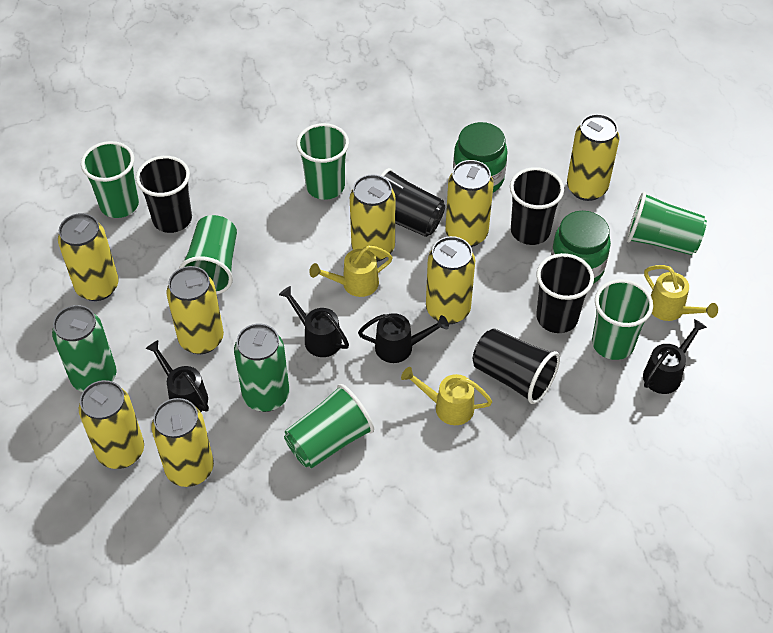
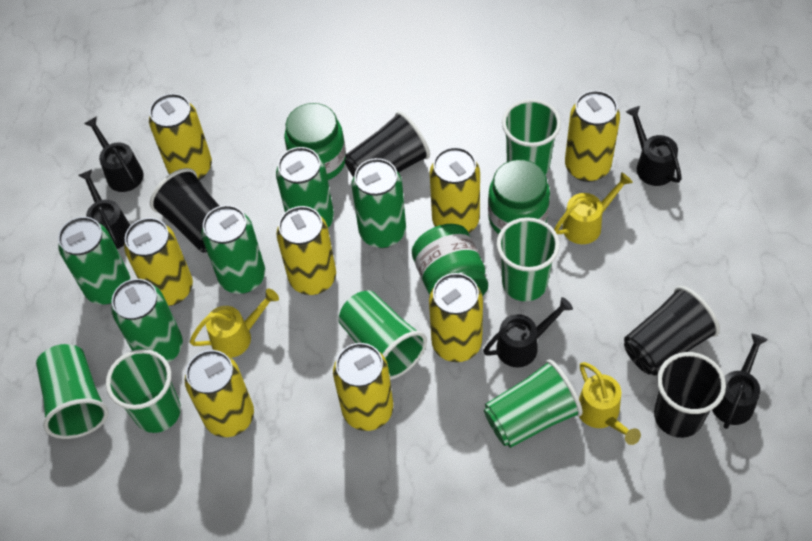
black cup: [136,156,192,233] [380,168,445,237] [473,328,560,404] [510,167,564,245] [536,253,594,333] = 5 -> [150,168,219,252] [345,111,430,177] [624,286,720,375] [654,352,726,438] = 4
black watering can: [145,340,209,412] [279,286,349,357] [358,313,449,363] [643,319,707,394] = 4 -> [78,169,131,249] [84,116,144,192] [483,297,573,367] [626,106,682,186] [712,334,767,429] = 5
green can: [52,305,117,392] [234,324,289,412] = 2 -> [58,217,130,305] [111,279,183,363] [202,205,265,294] [276,147,334,228] [352,158,406,248] = 5
green jar: [453,122,508,193] [551,211,611,284] = 2 -> [284,103,346,180] [412,224,488,296] [488,160,550,234] = 3

